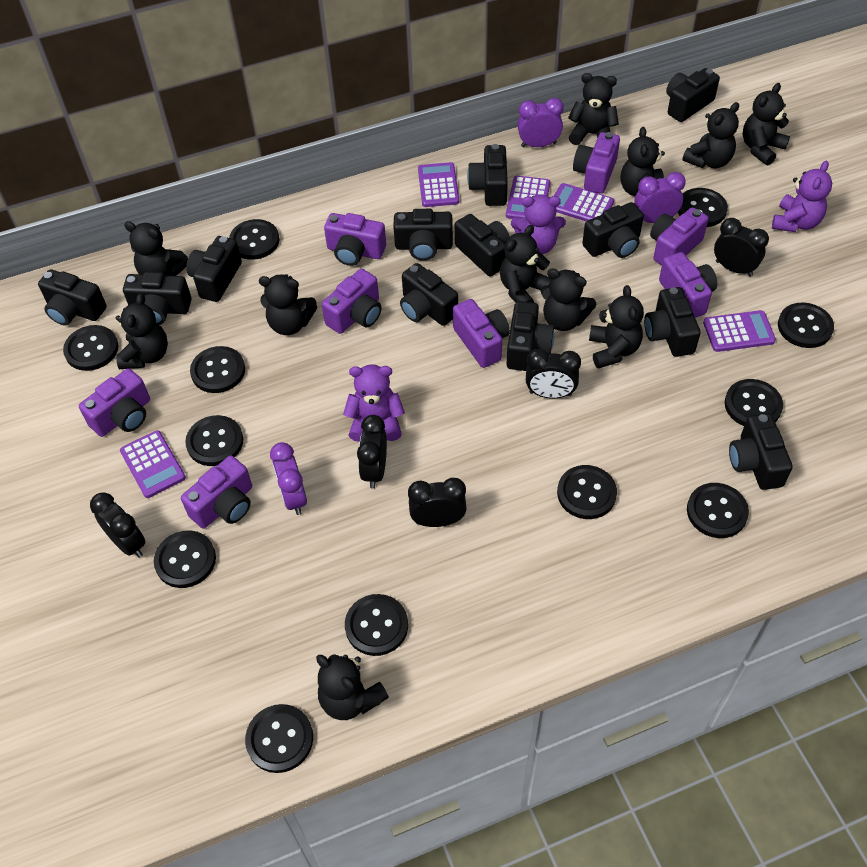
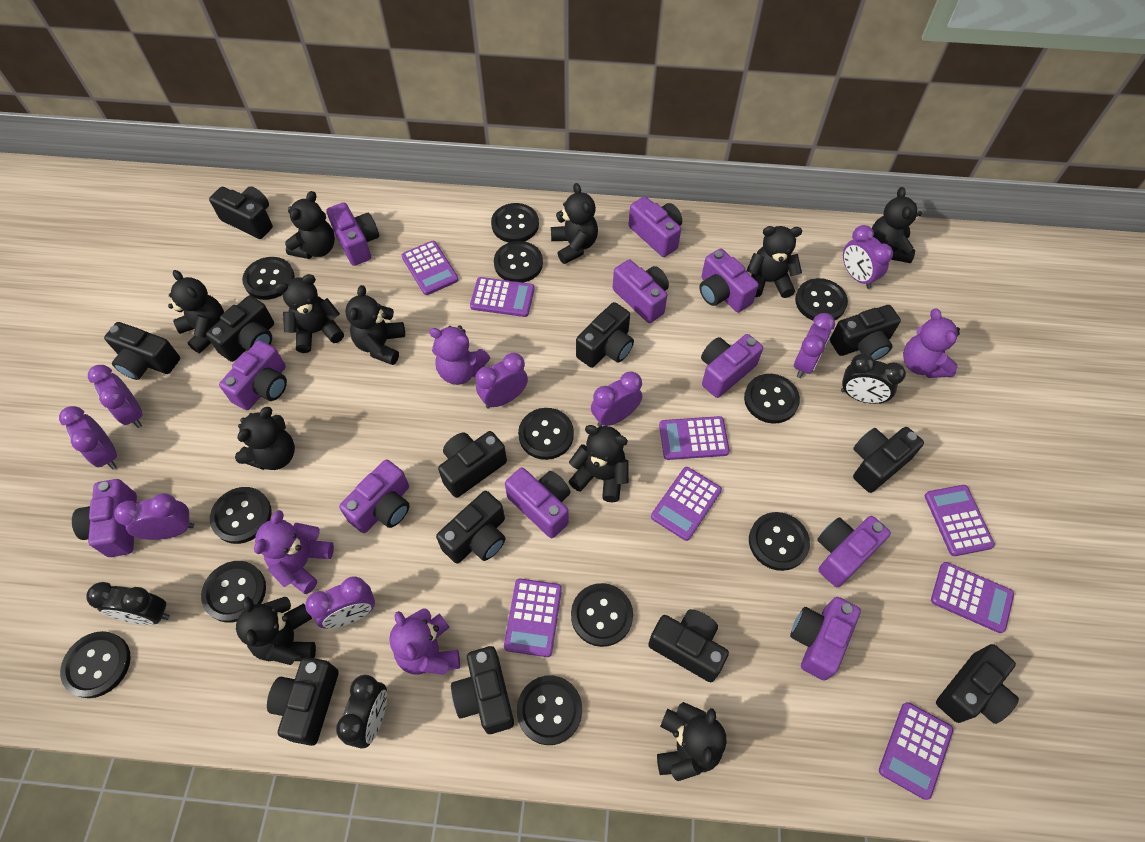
black clock: [90,492,146,558] [357,415,387,488] [408,478,467,527] [526,349,581,398] [714,218,769,277] = 5 -> [86,582,170,625] [336,675,387,748] [841,353,906,404] = 3
purple calculator: [120,430,186,498] [418,162,459,207] [506,176,550,219] [554,183,614,221] [703,310,776,352] = 5 -> [401,241,459,295] [470,277,535,317] [504,579,562,657] [651,467,722,541] [659,416,730,460] [879,702,953,800] [925,485,995,556] [931,562,1014,633] = 8
purple camera: [79,368,150,437] [181,456,252,528] [322,269,382,334] [324,213,386,266] [453,299,510,368] [573,132,620,194] [650,207,709,265] [659,252,717,318] = 8 -> [72,479,137,557] [219,340,287,410] [326,202,379,266] [339,459,410,533] [505,468,570,538] [613,260,669,323] [628,196,682,257] [699,249,759,313] [701,334,763,398] [790,597,861,681] [817,516,891,587] = 11
purple clock: [270,442,307,515] [517,98,564,147] [634,172,686,223] = 3 -> [59,406,117,470] [88,365,143,428] [114,493,194,540] [305,576,375,629] [476,353,528,409] [591,371,642,427] [794,313,835,378] [843,225,893,289] = 8
purple teddy bear: [343,364,405,442] [511,194,566,255] [772,161,832,232] = 3 -> [254,510,334,594] [389,608,460,675] [429,326,490,385] [903,309,960,378] = 4

